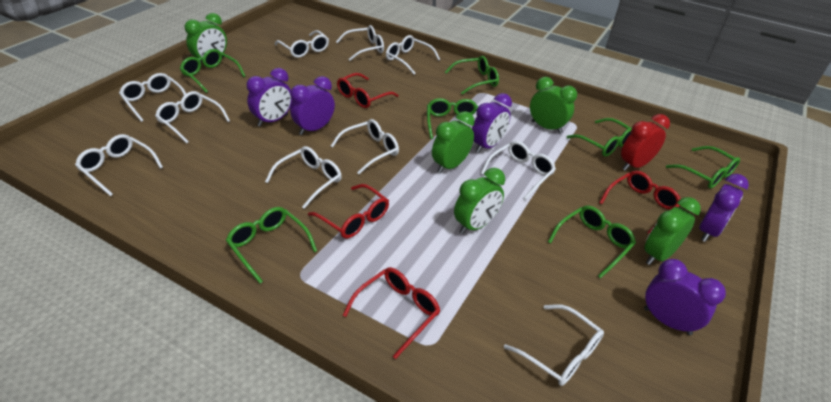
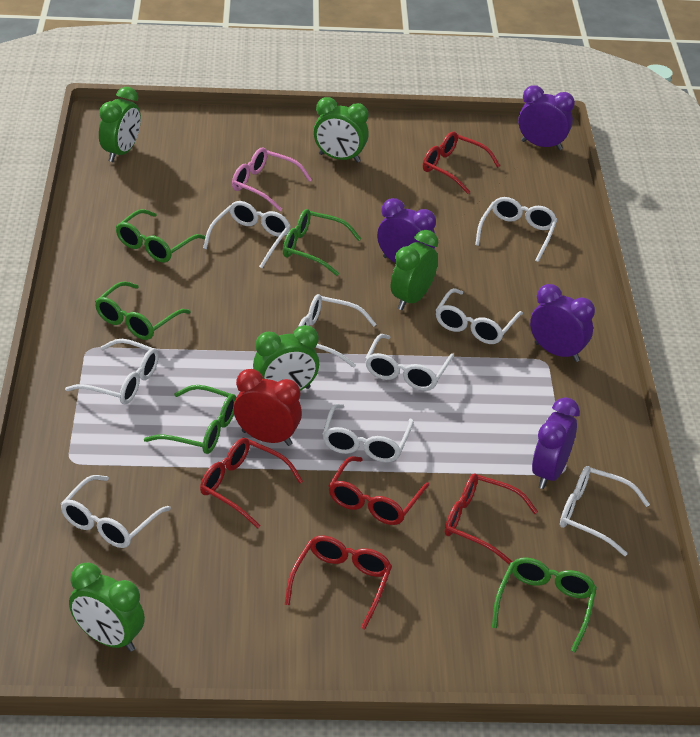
green glasses: [180,49,245,93] [226,207,317,284] [427,98,478,139] [445,56,499,95] [548,205,636,279] [566,118,632,157] [666,146,740,188] = 7 -> [95,281,191,340] [116,209,206,262] [144,385,236,454] [283,209,361,276] [492,558,597,652] = 5
pink glasses: none = 0 -> [232,147,312,211] = 1
purple clock: [247,68,292,127] [290,76,335,135] [472,93,512,153] [644,259,726,335] [699,174,749,242] = 5 -> [377,198,436,263] [518,85,575,150] [530,284,595,362] [532,397,580,489] = 4
red glasses: [308,184,389,239] [337,73,399,108] [343,267,440,359] [599,170,680,234] = 4 -> [200,438,303,528] [285,536,392,630] [328,456,429,525] [423,132,500,194] [445,473,538,565] = 5
white glasses: [75,134,163,196] [119,73,186,122] [155,91,230,143] [265,146,342,209] [275,30,329,58] [331,119,399,174] [336,25,384,61] [386,35,440,74] [481,141,556,200] [504,304,604,386] = 10 -> [61,475,171,548] [65,339,159,404] [203,201,291,268] [298,294,377,368] [322,404,414,462] [365,334,454,391] [436,288,523,344] [475,197,557,262] [560,466,650,556] = 9

